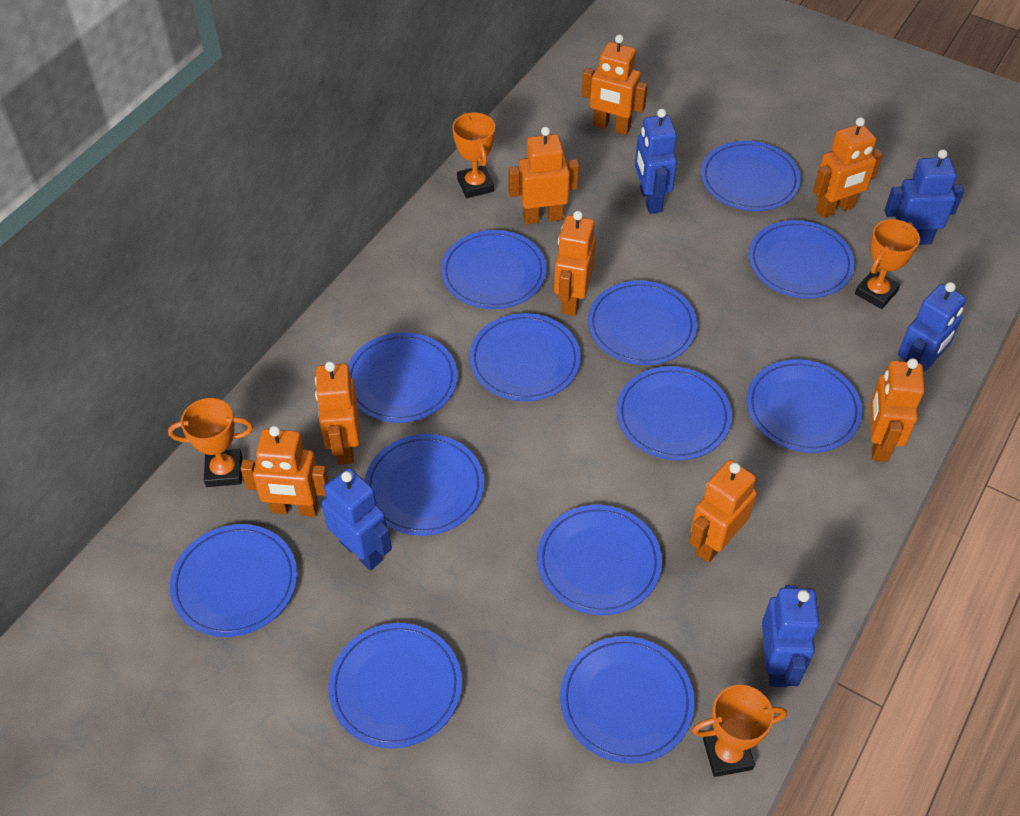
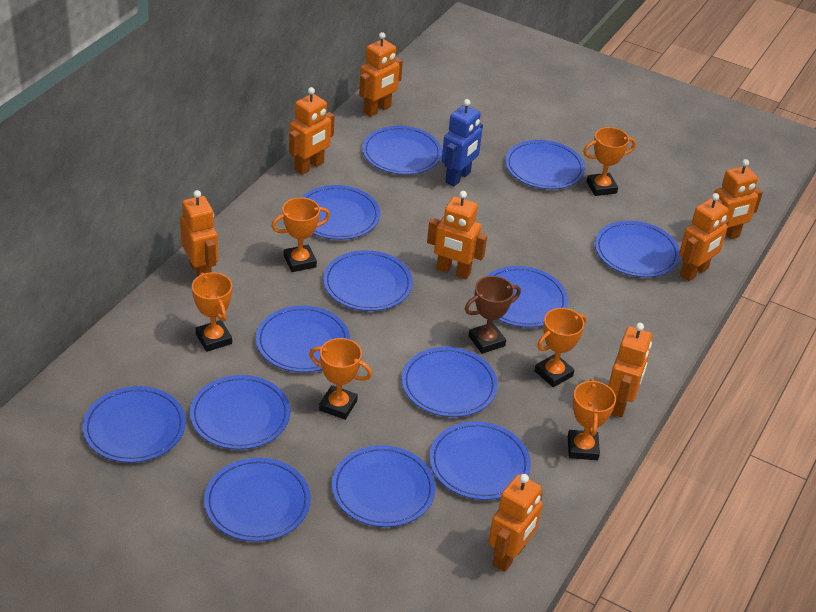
blue robot: [322,468,392,570] [635,109,677,214] [762,585,820,687] [884,149,964,245] [898,282,966,371] = 5 -> [442,99,483,186] = 1
brown trophy: none = 0 -> [465,276,521,354] = 1
orange trophy: [168,398,253,487] [452,112,495,198] [692,685,787,777] [855,219,920,309] = 4 -> [192,272,232,352] [271,197,330,272] [309,338,372,420] [535,308,586,387] [568,379,616,460] [583,127,636,196] = 6

